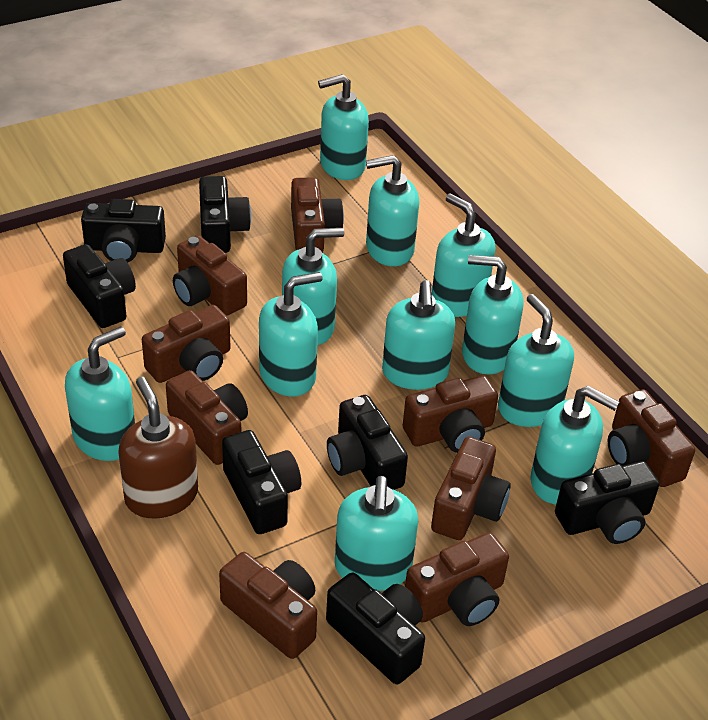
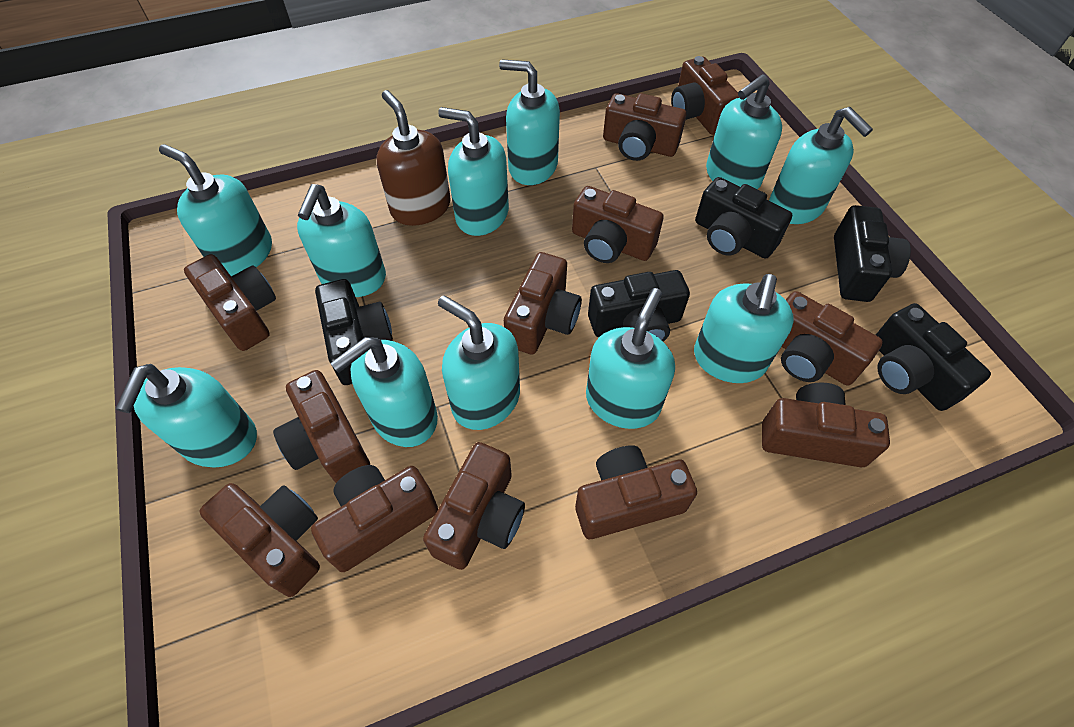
black camera: [63,244,136,328] [81,199,166,263] [199,176,251,253] [222,430,301,534] [326,573,425,684] [327,395,408,490] [555,461,659,544] = 7 -> [315,279,393,385] [588,270,690,341] [695,177,793,259] [834,205,911,302] [876,303,991,411] = 5
brown camera: [142,305,230,383] [166,370,248,465] [173,235,247,316] [219,552,317,659] [291,177,344,252] [403,375,498,453] [405,532,509,626] [431,437,511,540] [608,389,695,487] = 9 -> [184,254,276,351] [199,483,320,597] [273,370,370,483] [311,465,438,572] [423,442,525,570] [504,252,582,354] [572,186,664,263] [575,445,697,539] [603,93,686,161] [671,56,739,135] [762,383,890,467] [781,291,883,386] = 12

